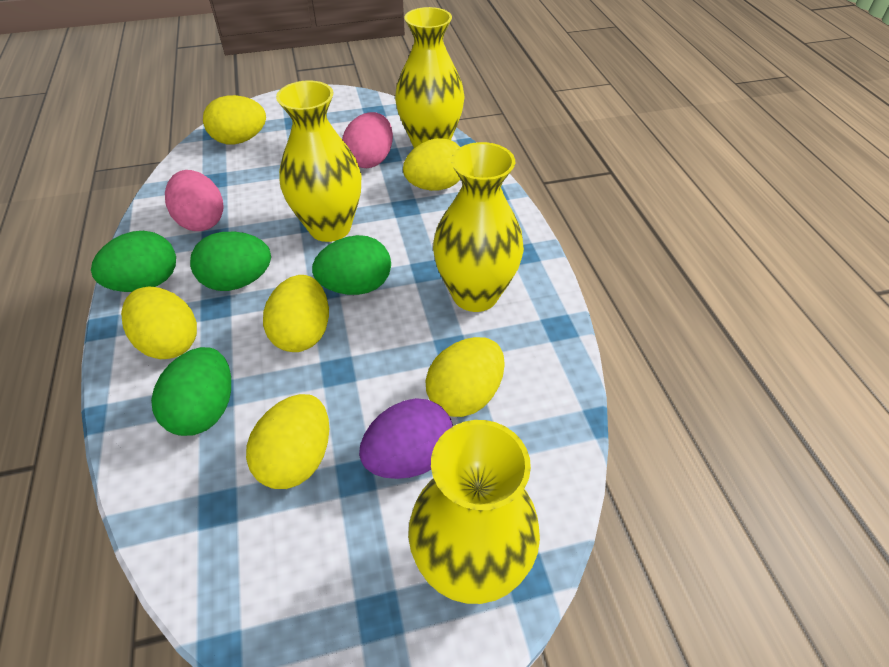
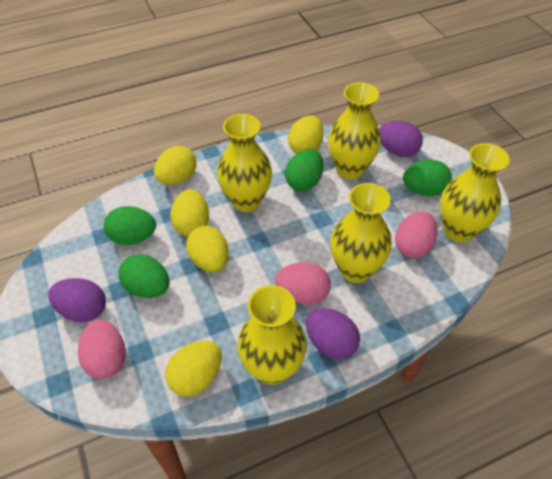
pink egg: [165,170,223,231] [342,112,393,168] = 2 -> [78,320,126,379] [275,262,331,305] [395,211,437,258] = 3
purple egg: [359,398,453,479] = 1 -> [48,278,106,322] [306,308,360,360] [379,121,423,157] = 3
yellow egg: [121,287,197,359] [203,95,266,145] [246,394,329,489] [263,275,329,352] [403,138,460,191] [426,337,504,417] = 6 -> [154,146,196,185] [165,341,222,396] [171,189,209,237] [186,226,229,272] [288,116,324,154] = 5
yellow vase: [276,80,361,242] [395,7,465,148] [408,420,540,604] [433,142,524,312] = 4 -> [217,114,272,212] [237,285,307,385] [328,82,381,179] [330,183,392,283] [440,143,510,243] = 5

